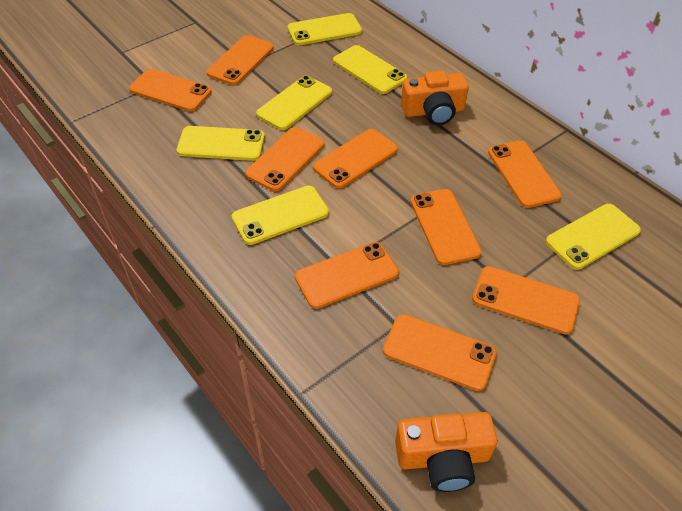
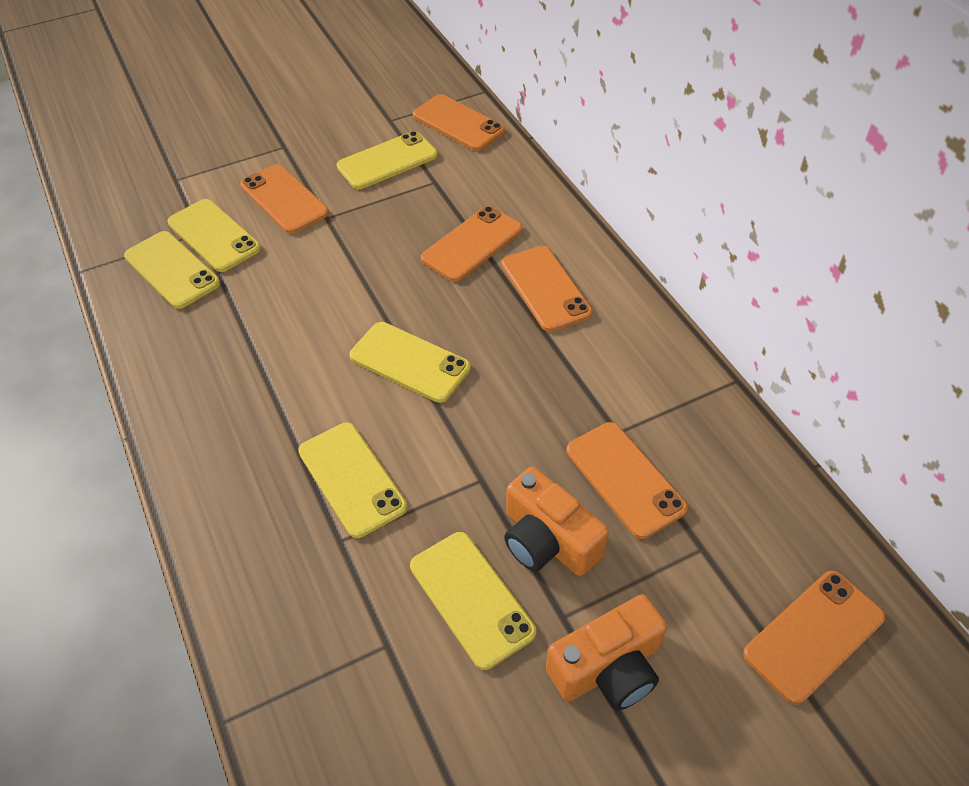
orange phone: [129,69,212,111] [206,35,274,85] [245,127,324,191] [295,242,399,309] [313,129,398,188] [383,314,497,391] [410,189,482,265] [472,266,580,334] [488,140,562,208] = 9 -> [240,164,329,234] [413,94,505,151] [421,206,522,282] [502,246,592,332] [567,422,688,539] [743,571,885,705] = 6

